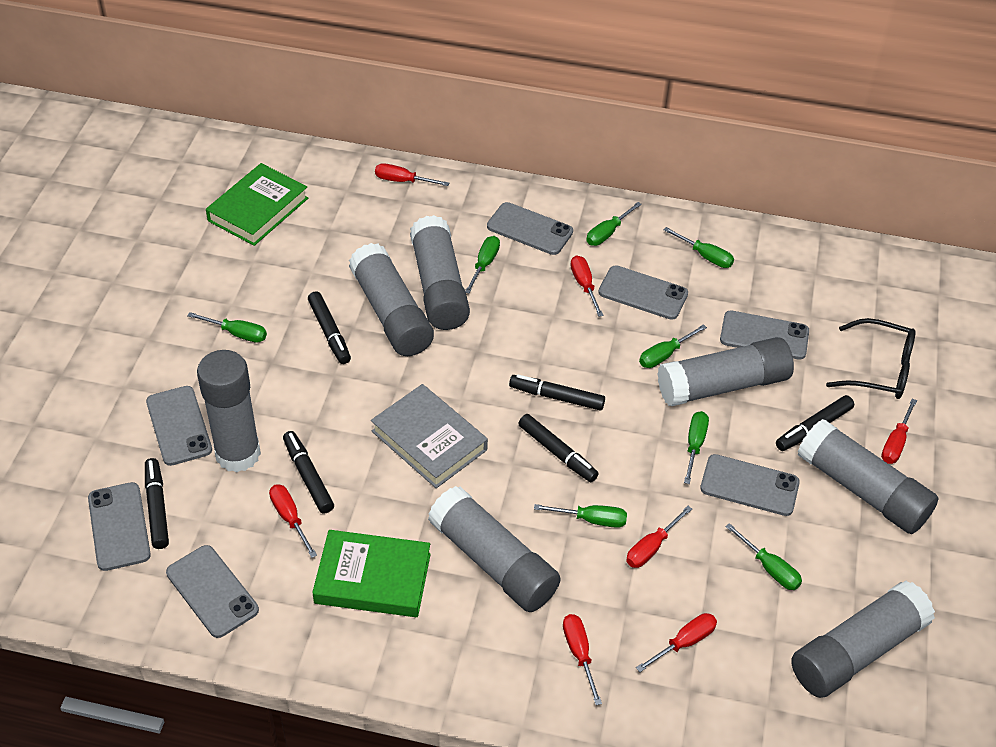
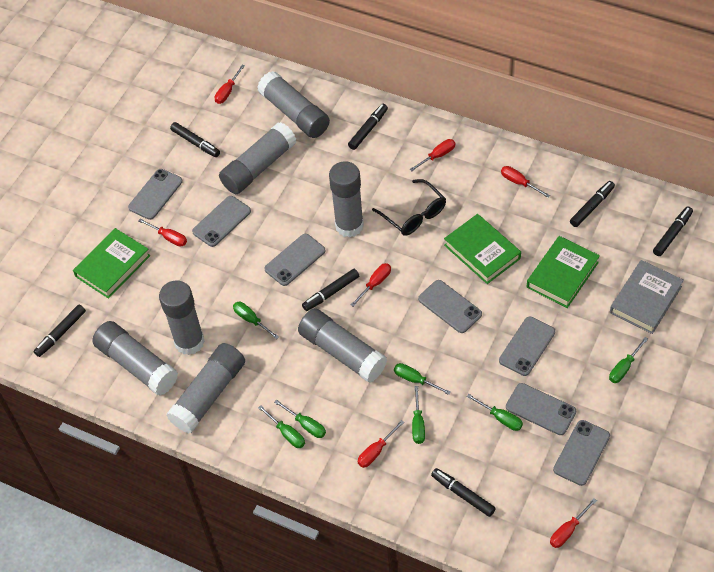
black marker: [145,458,169,549] [283,431,334,514] [308,291,351,364] [509,375,605,411] [518,414,599,482] [776,395,854,451] = 6 -> [33,305,86,357] [170,122,220,157] [302,269,359,311] [348,104,388,150] [431,468,496,517] [570,181,615,227] [653,206,693,256] = 7
green book: [206,163,308,246] [312,530,431,617] = 2 -> [73,228,150,299] [444,214,521,284] [526,236,600,308] = 3
green screwdriver: [187,312,267,343] [465,236,500,294] [534,504,627,528] [586,202,642,246] [639,324,707,368] [664,227,734,268] [684,411,709,484] [725,523,802,590] = 8 -> [233,302,279,339] [258,405,305,448] [274,400,326,438] [394,363,451,395] [412,386,425,444] [467,394,523,431] [609,337,648,383] = 7

